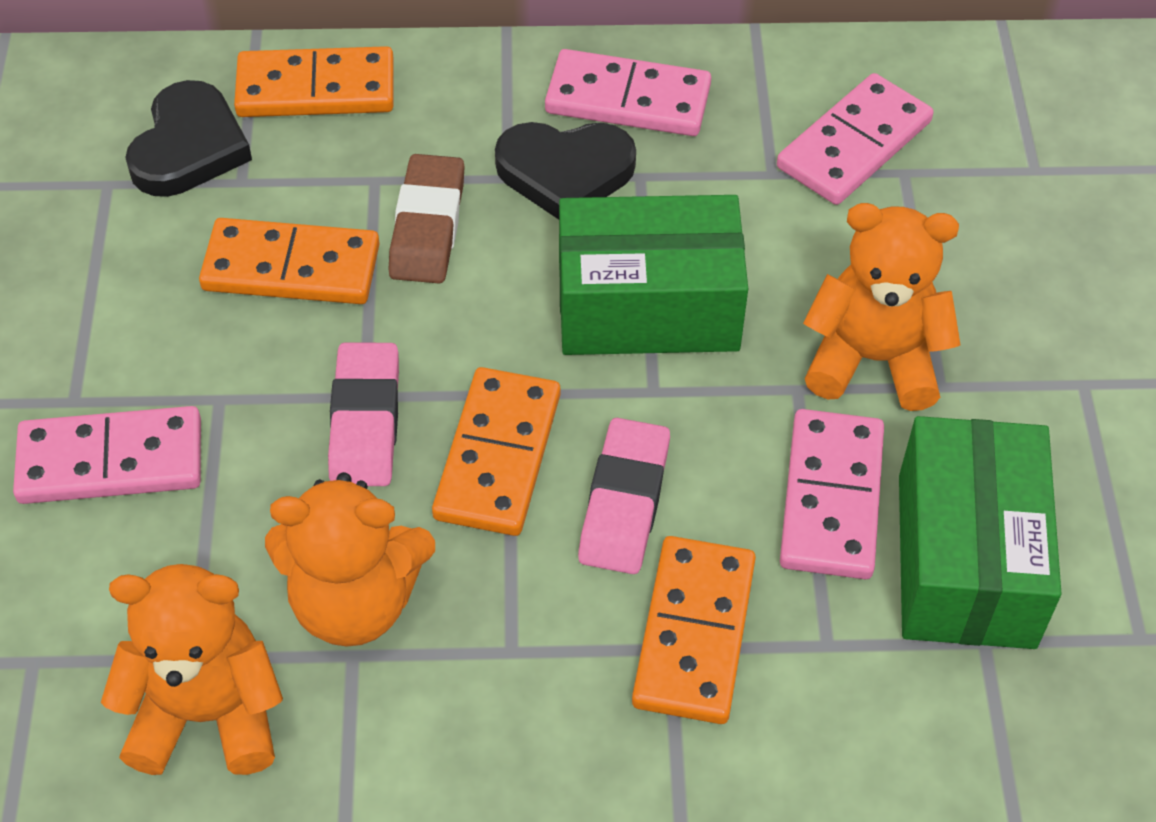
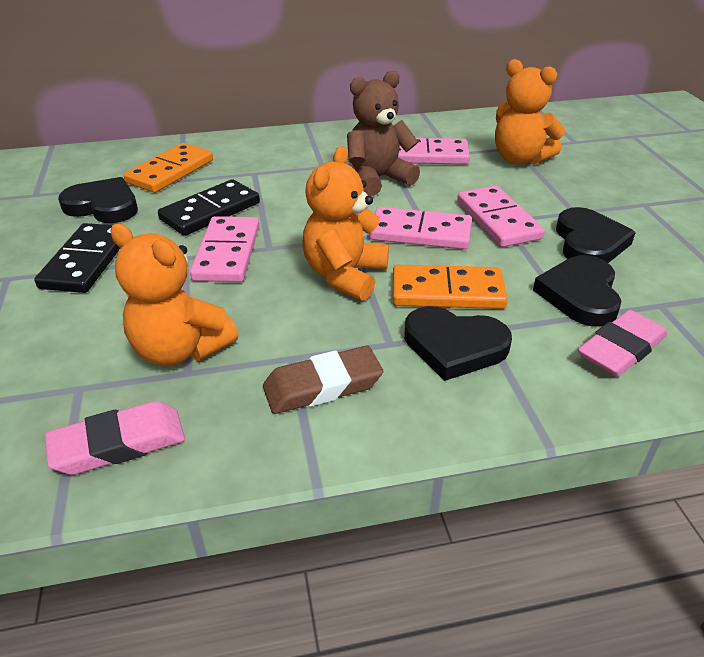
black domino: none = 0 -> [34,223,120,293] [158,179,260,236] = 2
black heart: [125,80,252,197] [495,122,636,220] = 2 -> [58,177,138,223] [404,306,512,381] [533,255,622,327] [556,207,636,263] = 4
brown teddy bear: none = 0 -> [347,70,420,196] = 1
green box: [559,195,748,355] [899,416,1062,649] = 2 -> none = 0
orange domino: [199,218,380,304] [234,46,394,117] [432,367,560,536] [632,536,756,724] = 4 -> [124,143,213,193] [393,265,508,309] = 2

